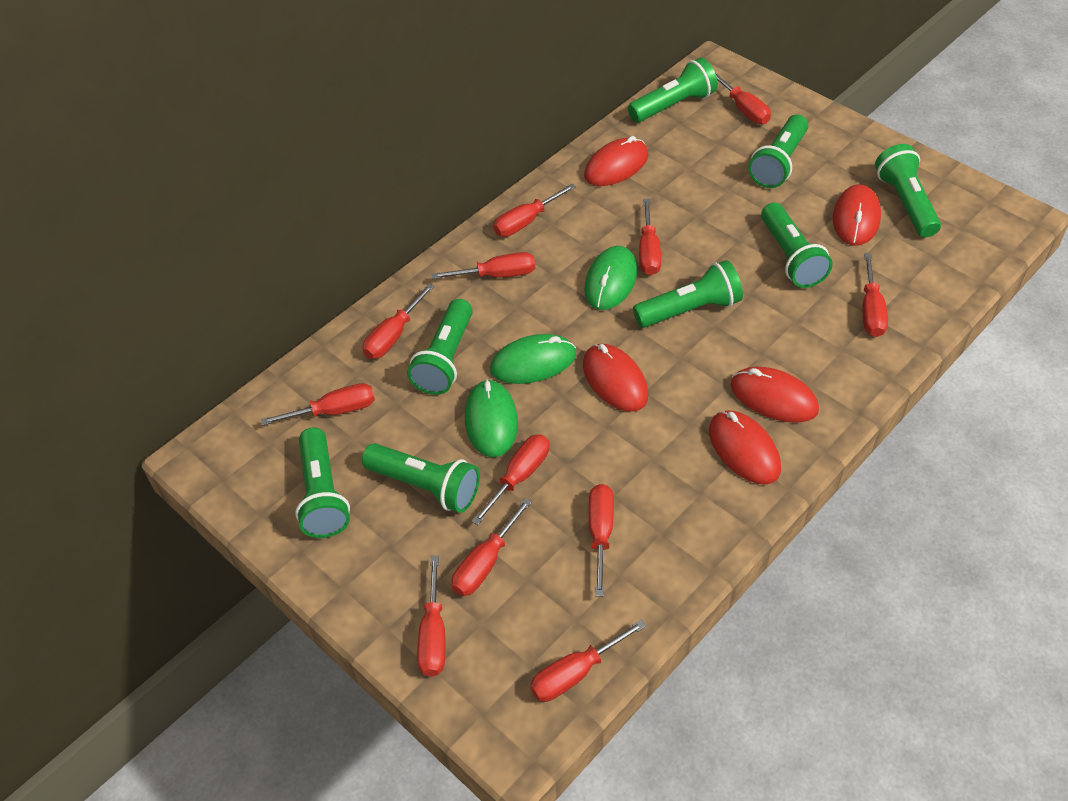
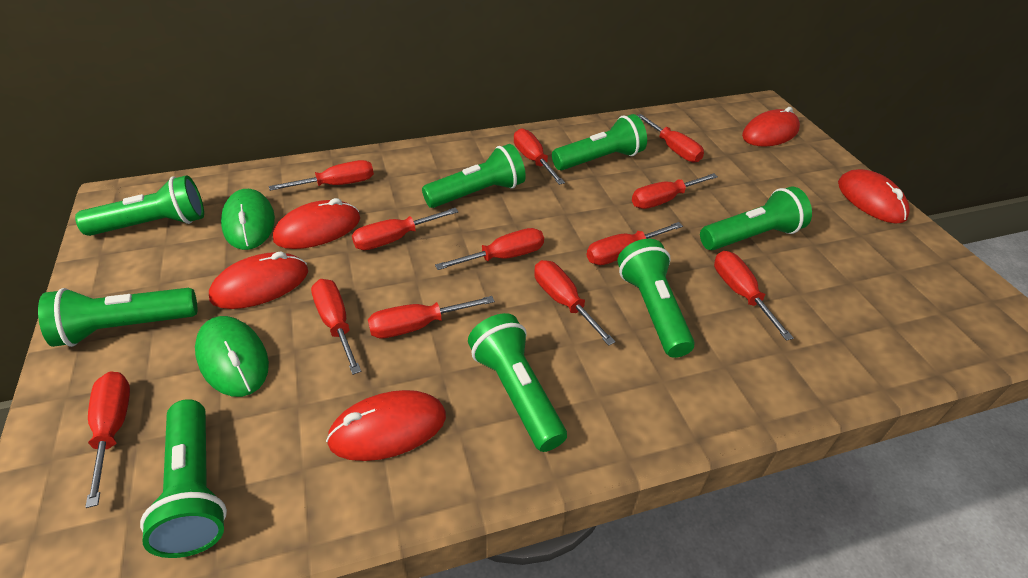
green mouse: [465,379,518,457] [490,334,576,384] [584,246,637,310] = 3 -> [195,316,269,397] [221,189,275,250] = 2

